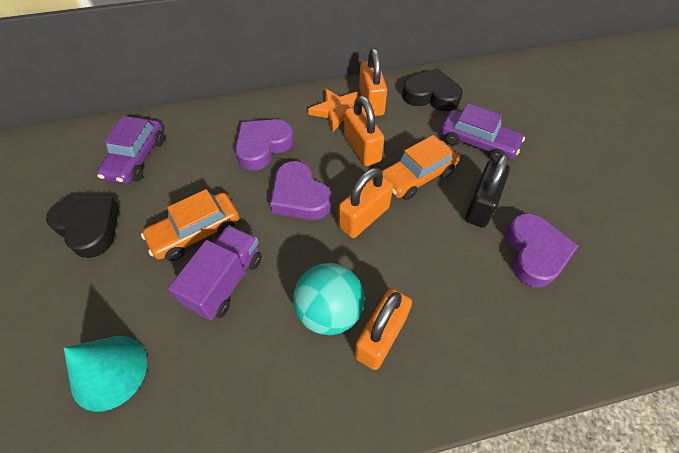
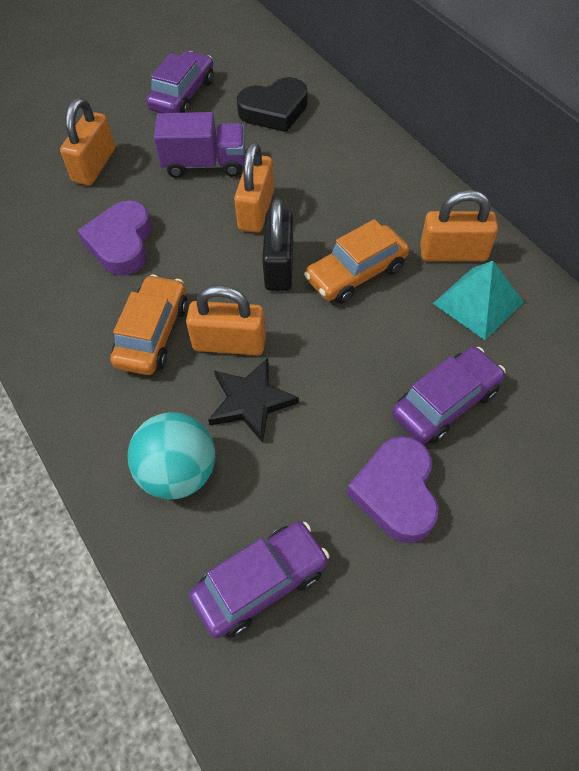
black heart: [46,197,119,258] [402,68,463,111] = 2 -> [237,77,307,132] = 1
black star: none = 0 -> [208,358,299,443] = 1
orange star: [308,88,358,132] = 1 -> none = 0
purple car: [97,116,164,184] [441,103,525,161] = 2 -> [146,51,214,113] [189,522,330,638] [392,347,506,444] = 3
purple heart: [235,119,294,171] [270,161,332,220] [506,213,578,288] = 3 -> [77,200,152,276] [347,436,439,544] = 2
turquoise cone: [64,336,147,412] = 1 -> none = 0
turquoise pyramid: none = 0 -> [433,261,524,340] = 1

